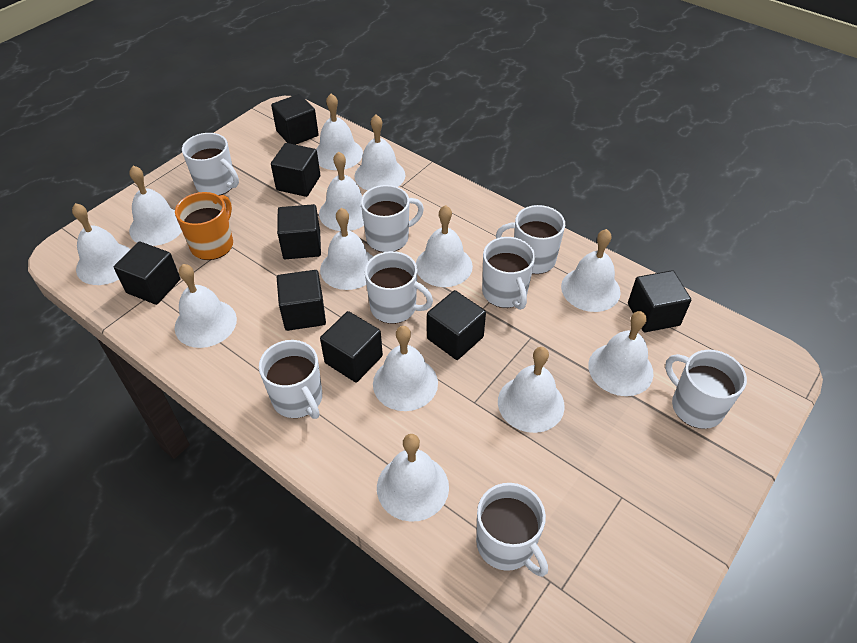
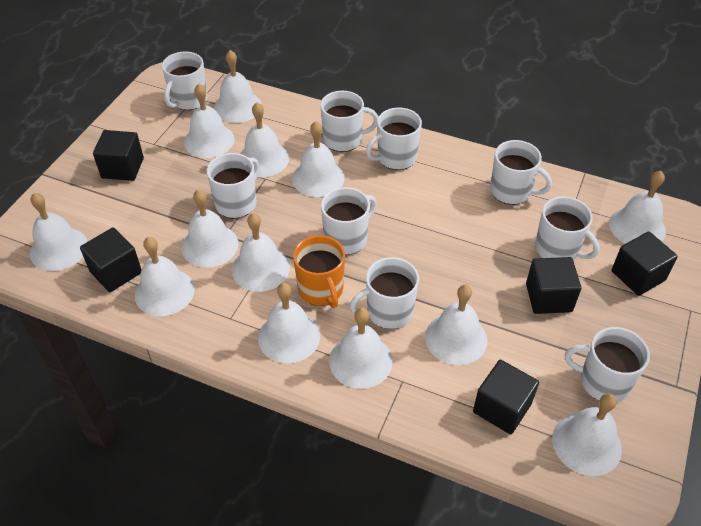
black cube: [114,241,180,305] [271,94,319,145] [271,143,320,197] [277,204,321,259] [277,270,326,331] [320,311,383,382] [427,290,486,360] [628,270,691,332] = 8 -> [80,227,142,292] [93,130,144,181] [473,360,539,434] [526,257,581,314] [611,231,678,296] = 5
white mug: [182,133,239,195] [259,340,322,419] [361,185,424,252] [364,251,433,324] [476,483,548,577] [482,237,535,310] [496,205,565,274] [665,350,747,429] = 8 -> [162,51,208,110] [207,153,259,218] [320,91,378,152] [321,187,377,255] [350,257,419,329] [366,108,422,170] [490,140,552,205] [535,197,600,261] [565,327,650,402] = 9

